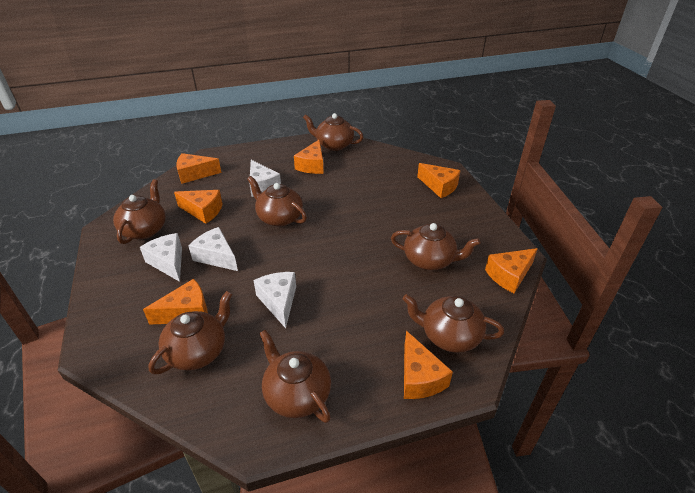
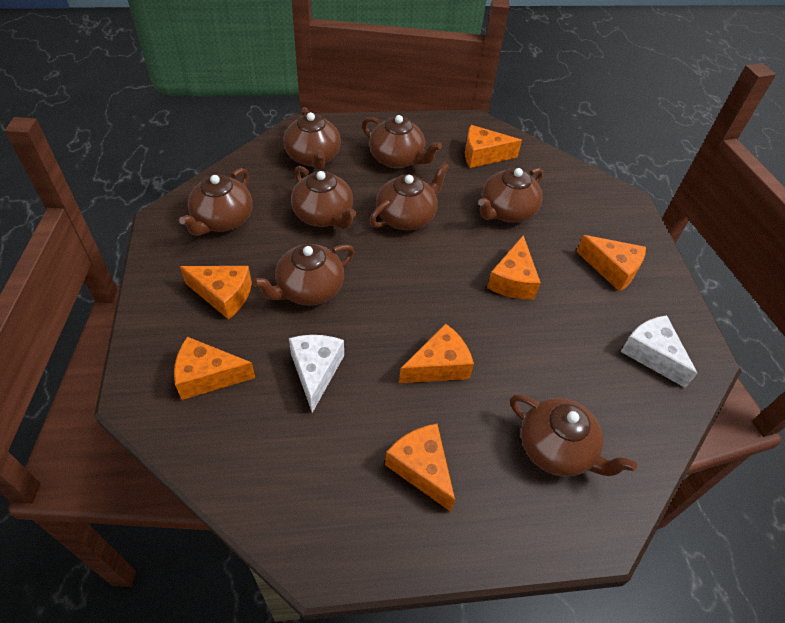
brown teapot: [113,179,166,244] [149,291,232,375] [247,176,307,227] [259,330,331,423] [303,113,363,151] [391,223,480,270] [403,294,504,353] = 7 -> [179,168,253,236] [252,244,355,306] [283,107,341,170] [291,166,356,229] [362,115,442,168] [370,162,449,230] [478,168,543,223] [510,395,637,477] = 8
white cheese: [140,233,182,282] [188,227,238,271] [249,160,281,197] [253,272,296,328] = 4 -> [289,335,344,413] [620,315,698,388] = 2

